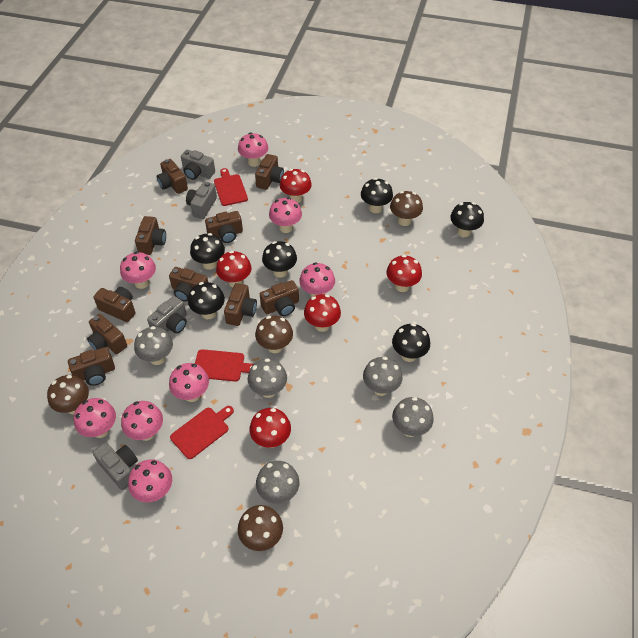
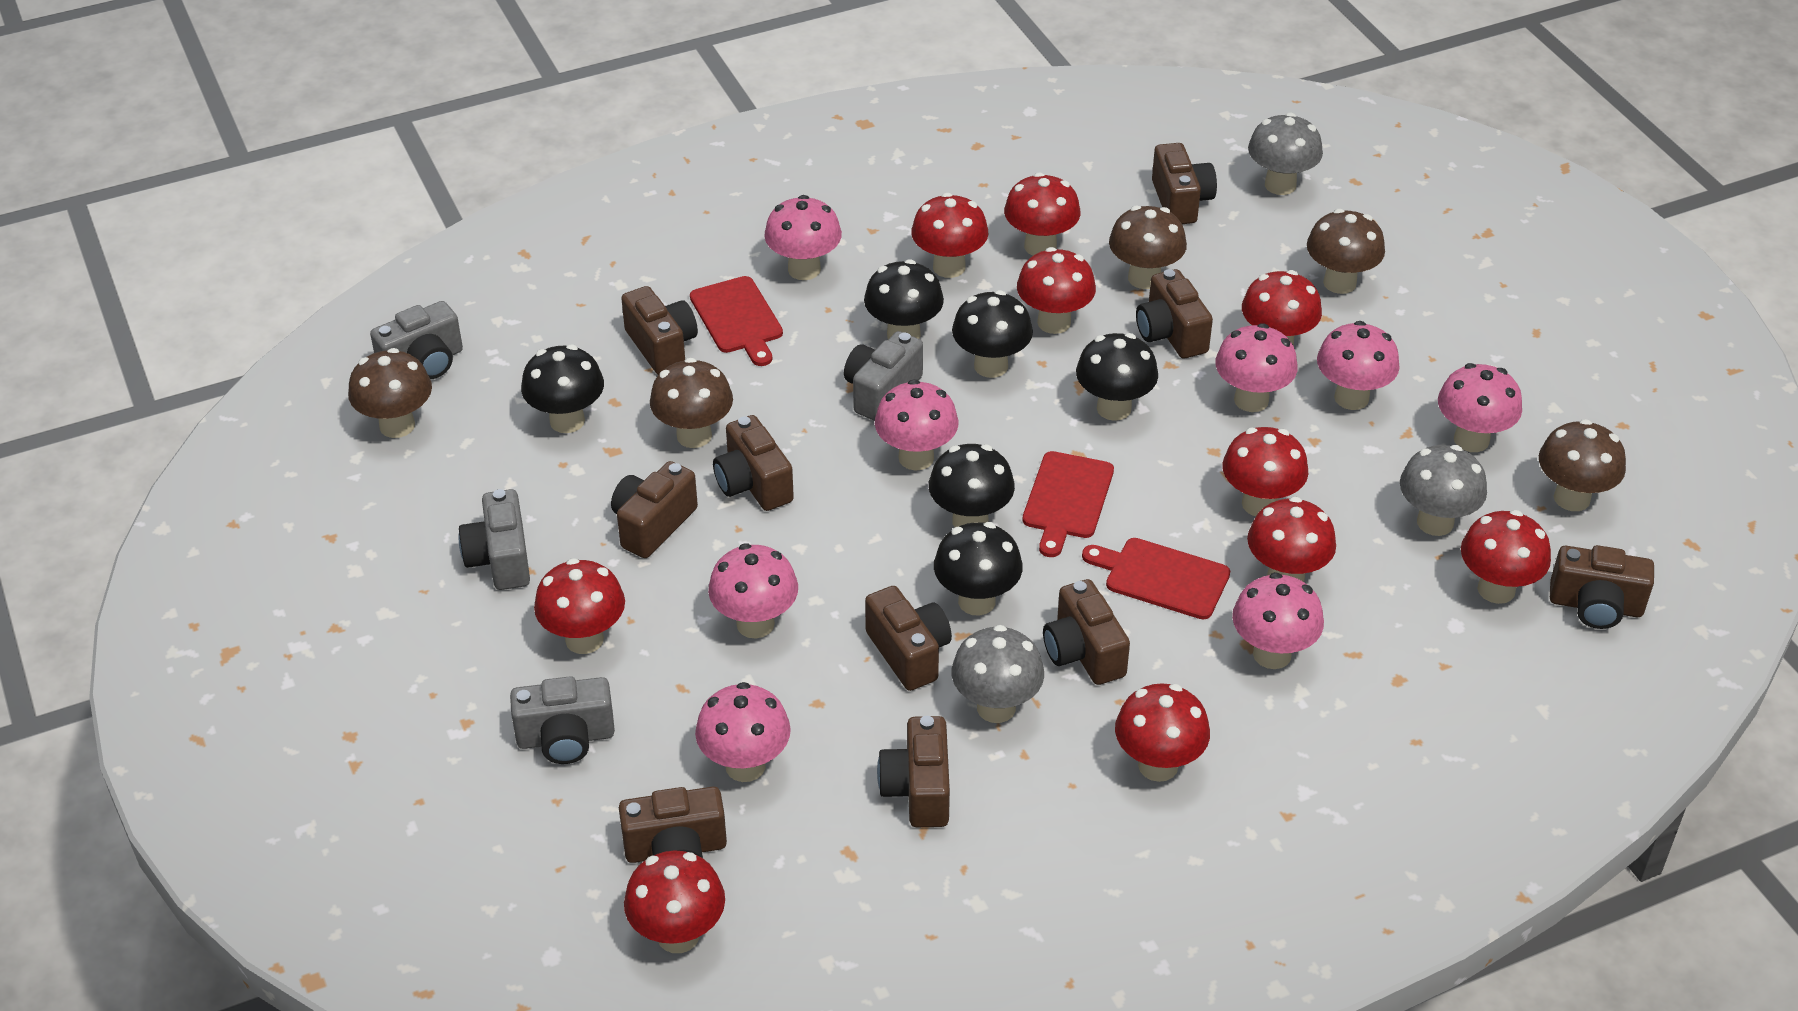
brown mushroom: [47,375,89,414] [238,505,283,551] [255,315,293,353] [390,191,423,226] = 4 -> [348,348,432,438] [650,358,733,448] [1109,205,1187,289] [1307,209,1385,294] [1539,419,1626,511] = 5
grey mushroom: [134,326,173,365] [248,358,287,398] [256,461,300,504] [363,357,403,396] [392,397,434,437] = 5 -> [952,625,1044,723] [1248,113,1323,195] [1400,445,1487,536] = 3
red mushroom: [216,251,252,288] [249,408,291,448] [280,169,312,203] [304,294,341,332] [387,255,422,292] = 5 -> [534,558,625,654] [624,851,725,953] [911,193,988,278] [1004,173,1081,256] [1017,247,1096,334] [1115,683,1210,782] [1222,427,1308,516] [1242,270,1322,346] [1247,496,1336,582] [1461,510,1551,604] = 10

